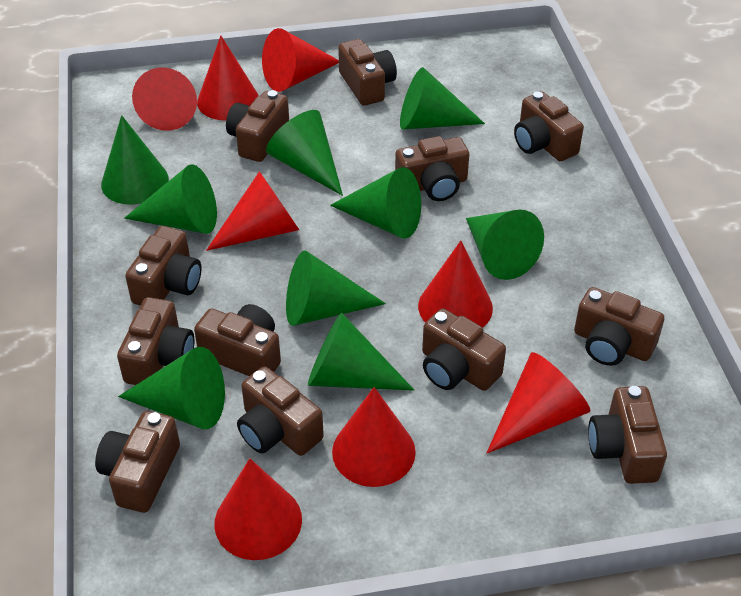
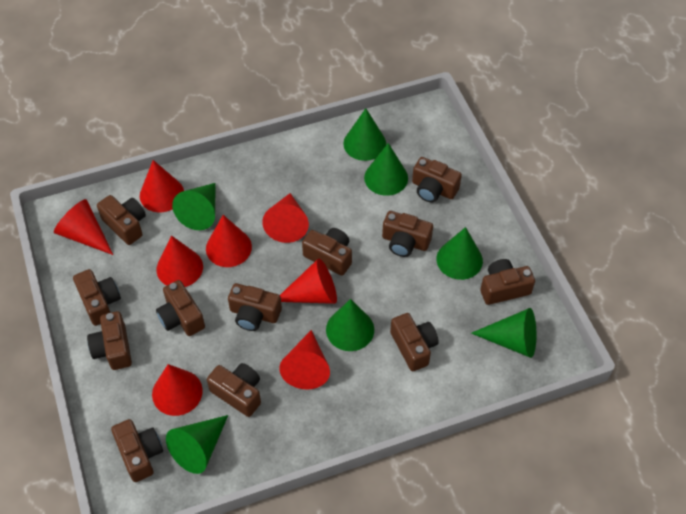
green cone: [101,115,169,205] [118,347,225,429] [124,164,217,234] [266,110,343,196] [286,251,386,326] [308,313,414,391] [330,167,421,239] [400,67,485,129] [466,209,544,280] = 9 -> [166,415,228,474] [172,183,216,230] [326,299,374,351] [343,108,386,161] [364,143,408,196] [436,227,483,280] [471,308,536,358] = 7

